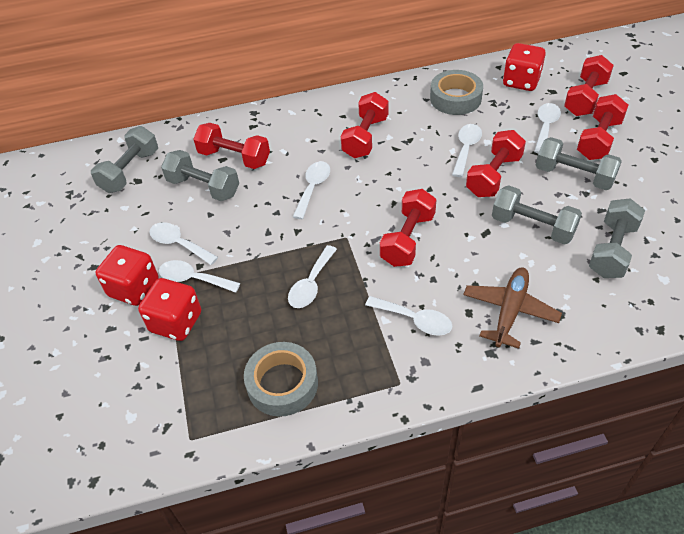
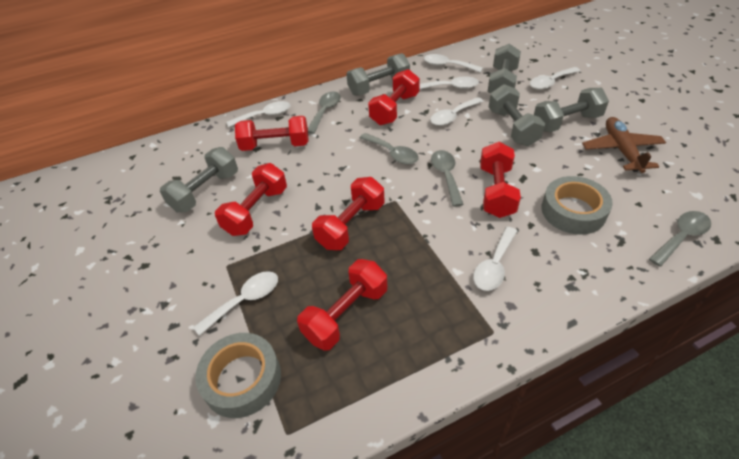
grey spoon: none = 0 -> [308,92,340,134] [360,133,419,165] [431,150,464,207] [649,211,711,267] = 4
red dice: [96,245,159,306] [138,278,201,341] [503,43,546,91] = 3 -> none = 0

